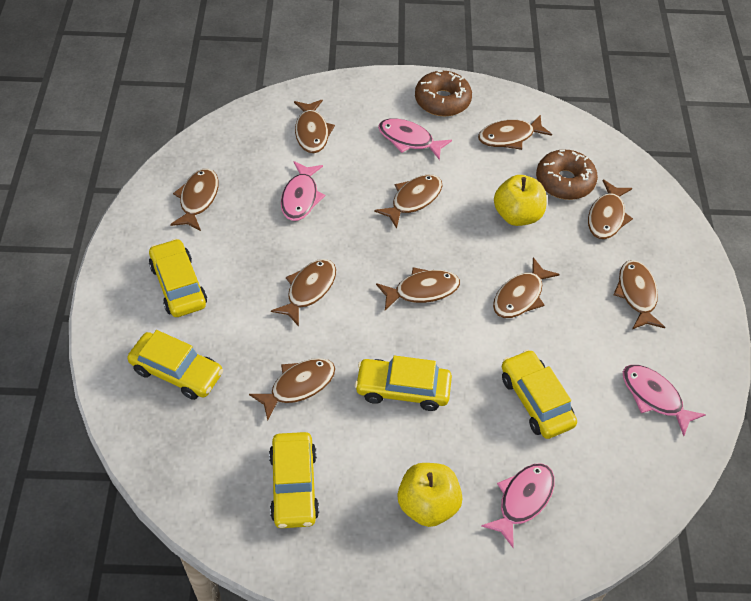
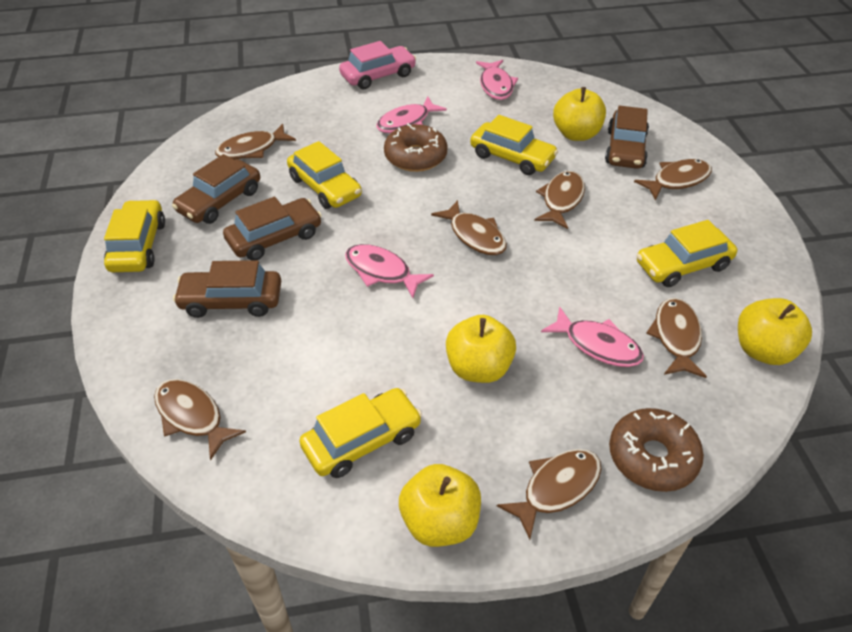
brown car: none = 0 -> [172,154,260,224] [173,260,281,318] [223,196,322,260] [605,106,649,169] = 4
brown fish: [170,168,219,231] [249,358,335,420] [271,259,336,327] [294,100,335,153] [374,175,442,229] [376,267,460,310] [478,114,552,150] [493,257,560,318] [588,179,633,239] [614,260,665,329] = 10 -> [154,379,246,460] [215,124,296,160] [431,200,507,255] [497,449,601,540] [534,171,585,229] [634,159,712,200] [646,298,707,378] = 7
pink car: none = 0 -> [339,41,416,89] = 1
yellow apple: [397,463,462,527] [494,175,546,226] = 2 -> [399,464,481,547] [446,315,516,383] [553,87,606,141] [738,298,812,365] = 4

